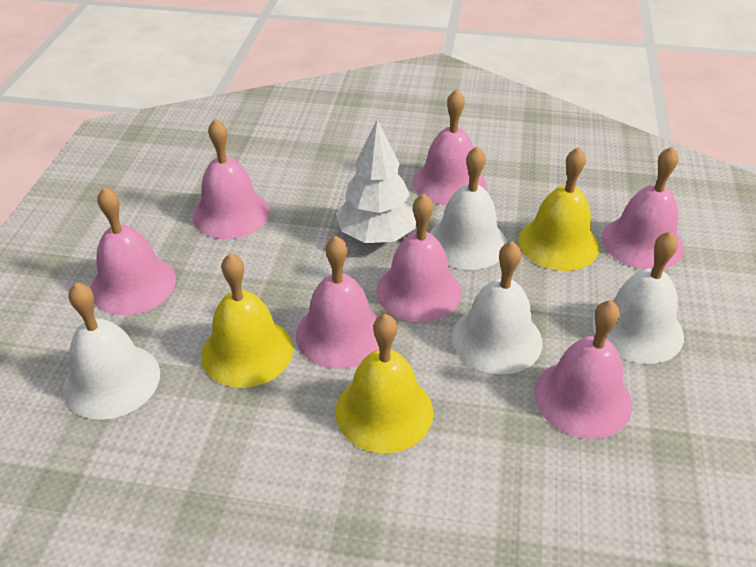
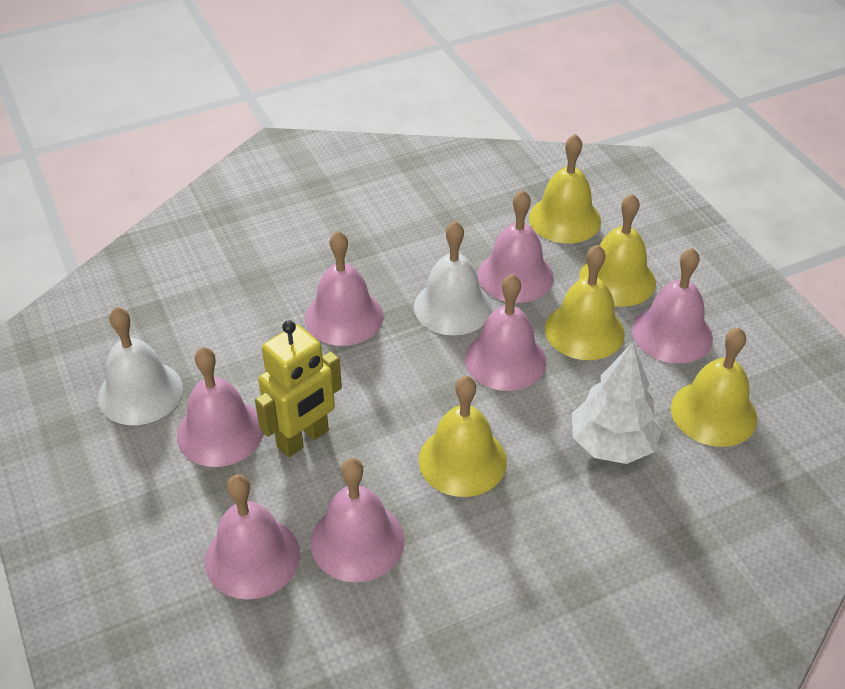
white bell: [63,283,160,420] [430,146,507,270] [452,241,543,374] [593,231,684,364] = 4 -> [98,307,183,425] [414,221,492,335] = 2
yellow bell: [201,253,293,388] [335,314,433,453] [518,147,599,271] = 3 -> [419,376,507,497] [529,134,601,244] [545,245,625,360] [579,194,656,307] [671,328,757,447] = 5
yellow robot: none = 0 -> [255,320,342,457] = 1

